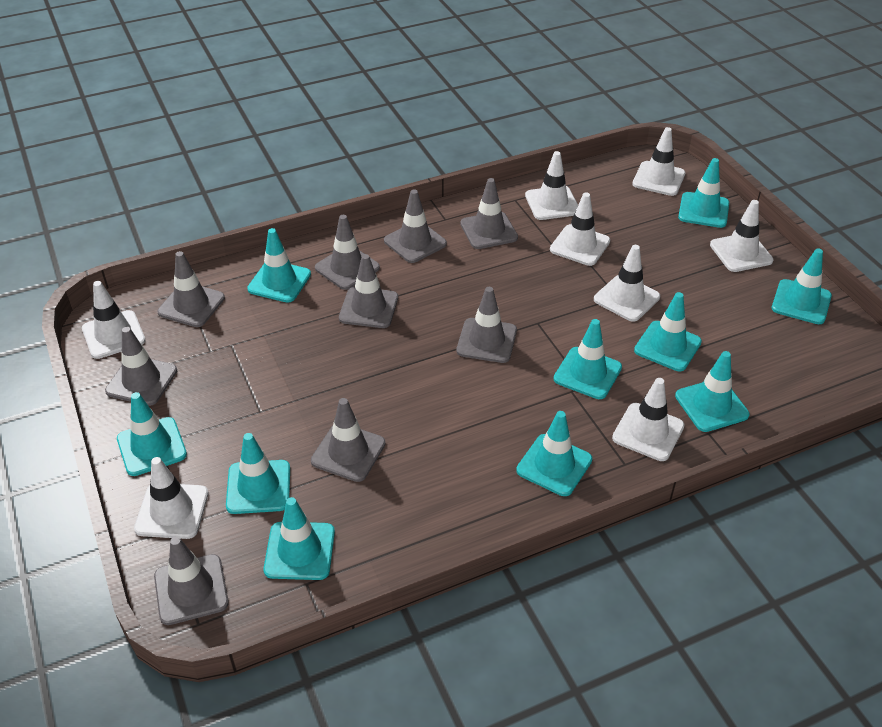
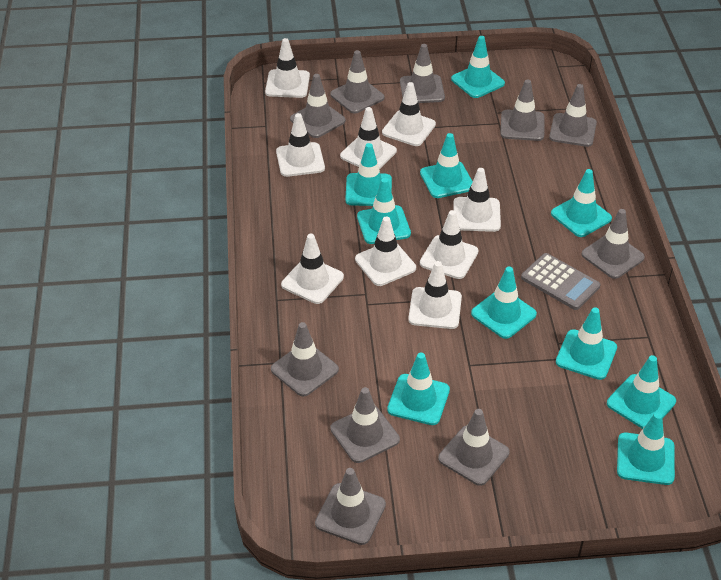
grey calculator: none = 0 -> [521,253,600,310] = 1
grey traffic cone: [105,327,177,406] [154,536,229,625] [157,251,225,327] [311,398,386,482] [315,215,380,290] [339,254,398,328] [384,189,447,263] [456,287,517,363] [460,178,518,249] = 9 -> [271,322,339,397] [290,74,346,138] [315,468,386,545] [330,50,385,114] [330,387,400,463] [400,44,445,103] [438,409,510,486] [500,79,544,141] [549,84,597,147] [581,209,645,279] = 10
white traffic cone: [82,281,145,359] [134,457,209,539] [525,151,578,220] [550,193,610,266] [594,245,660,322] [612,378,685,461] [632,127,685,196] [710,200,774,272] = 8 -> [265,38,310,98] [276,113,325,177] [281,234,344,304] [340,107,397,169] [355,216,416,286] [382,82,436,146] [408,261,462,329] [420,210,479,279] [453,168,501,232] = 9

